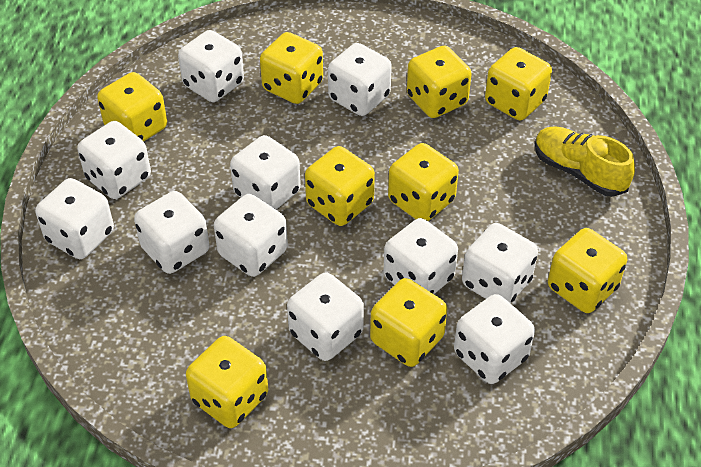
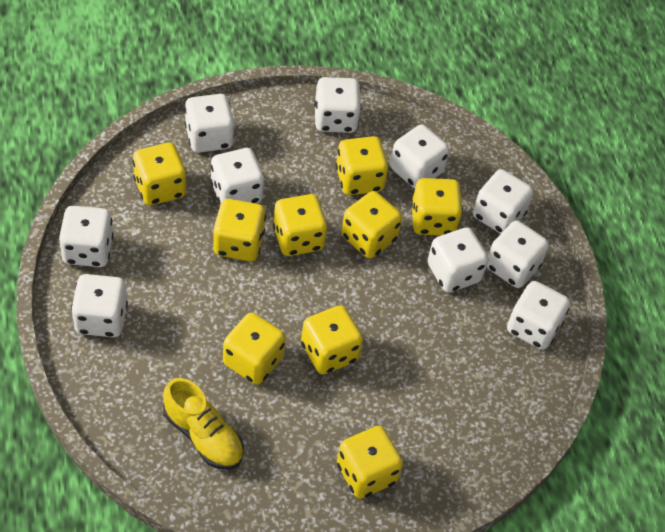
white dice: [35,178,114,259] [77,121,151,199] [134,191,209,274] [178,30,244,102] [214,194,288,277] [230,135,301,210] [287,272,364,361] [328,43,392,116] [383,218,458,294] [454,294,535,384] [462,223,538,303] = 11 -> [59,206,114,267] [71,274,128,337] [185,94,234,153] [210,148,264,204] [314,77,361,133] [390,125,449,188] [427,228,489,293] [473,169,533,234] [487,221,549,288] [507,281,570,350] = 10

